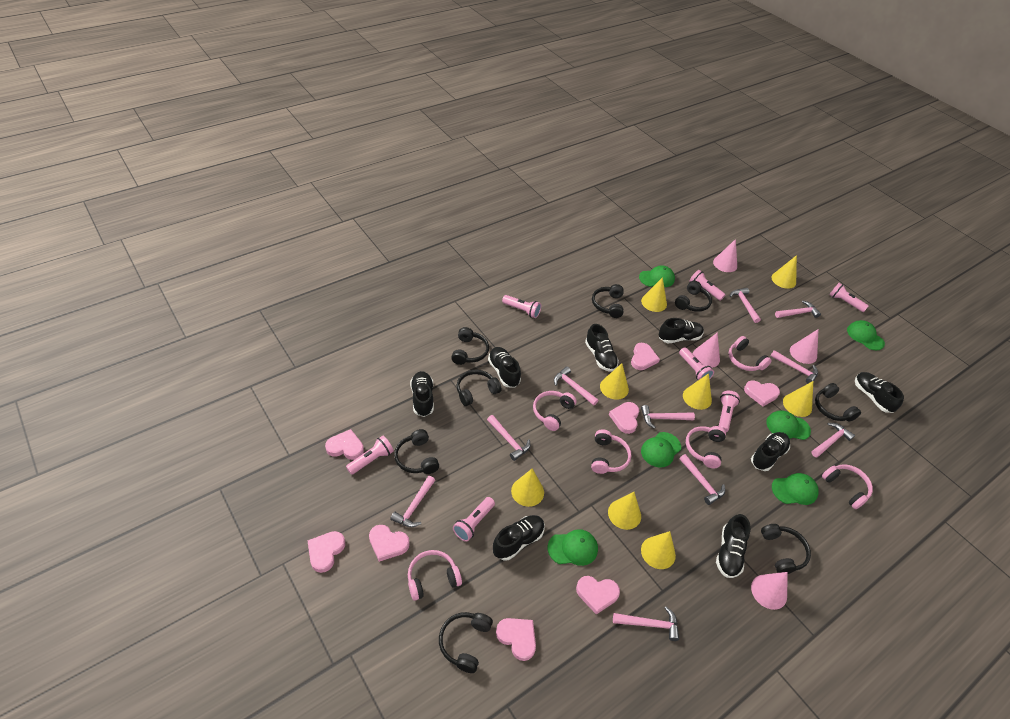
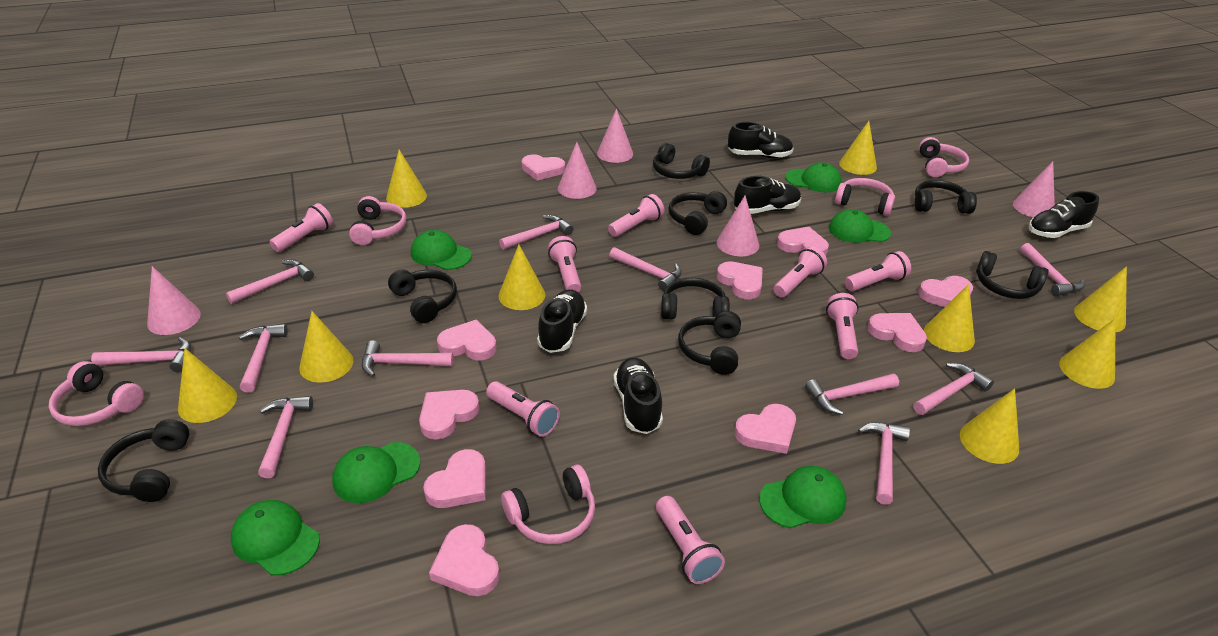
black shoe: [410,371,434,417] [488,347,521,388] [493,515,545,560] [585,324,619,372] [658,318,704,343] [716,514,751,578] [751,432,790,471] [855,372,904,413] = 8 -> [537,290,587,353] [613,357,663,434] [728,122,794,158] [734,176,801,214] [1029,191,1099,238] = 5
pink cone: [693,332,720,368] [713,239,737,272] [751,572,788,610] [790,329,819,364] = 4 -> [147,266,201,335] [558,142,597,199] [597,109,633,163] [717,195,759,256] [1013,161,1055,218] = 5
pink flashlight: [346,436,394,475] [453,497,495,542] [502,295,541,318] [679,347,714,380] [689,270,725,301] [719,391,740,432] [829,283,868,312] = 7 -> [270,203,333,252] [486,381,560,437] [548,236,581,292] [608,194,665,237] [656,496,725,584] [774,246,827,297] [826,293,859,359] [845,251,911,291] = 8
pink hammer: [390,476,435,527] [487,415,530,461] [554,366,599,406] [613,607,679,641] [641,405,695,429] [679,454,725,505] [730,288,761,323] [770,350,818,383] [775,301,821,318] [811,423,855,457] = 10 -> [91,337,191,372] [226,260,314,304] [239,324,288,393] [258,396,313,478] [362,341,454,377] [499,215,573,250] [609,247,682,291] [805,374,899,415] [858,422,910,505] [913,363,994,415] [1020,243,1085,296] = 11
pink headphones: [408,550,462,601] [533,391,577,431] [591,429,631,474] [686,426,726,469] [729,336,772,371] [822,464,873,509] = 6 -> [49,361,144,426] [349,196,406,245] [501,464,595,544] [835,178,895,216] [919,137,969,177] = 5
pink heart: [308,531,345,573] [325,429,364,460] [369,525,410,562] [496,618,536,661] [576,576,620,614] [609,402,639,434] [631,343,660,370] [744,380,780,406] = 8 -> [419,390,480,440] [423,449,486,508] [429,524,500,596] [437,319,497,360] [522,155,565,181] [717,261,763,299] [735,404,796,454] [777,227,829,255] [867,313,927,352] [918,276,973,307] = 10
yellow cone: [511,468,544,507] [600,363,629,400] [608,492,641,530] [641,277,667,312] [641,531,676,569] [683,373,712,410] [772,255,797,289] [783,381,813,417] = 8 -> [178,348,237,423] [299,311,353,382] [386,150,427,208] [499,244,545,310] [839,121,877,175] [924,284,975,352] [960,388,1019,464] [1059,319,1116,389] [1074,266,1127,332] = 9

